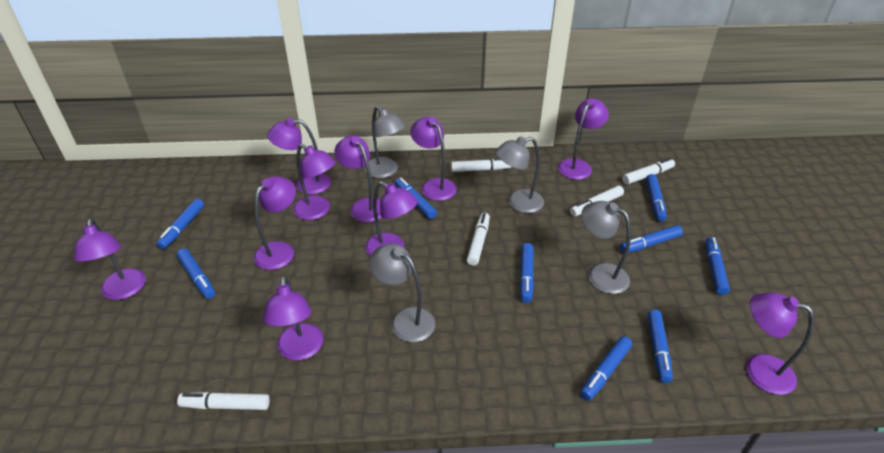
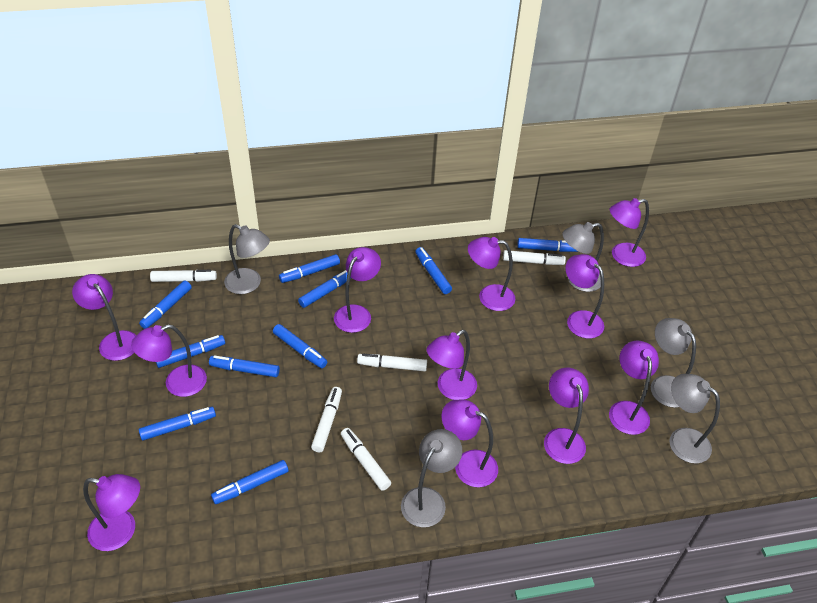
blue marker: [156,199,204,249] [177,249,215,299] [395,177,437,219] [520,243,534,303] [580,336,632,401] [620,225,683,253] [646,174,667,222] [647,310,673,383] [705,237,730,295] = 9 -> [139,281,192,329] [139,407,216,441] [156,335,225,368] [209,356,280,377] [211,460,289,504] [273,324,327,368] [279,254,340,283] [298,270,351,308] [415,247,452,294] [517,238,578,252] = 10
grey lamp: [364,106,406,178] [369,243,435,342] [496,136,544,213] [581,201,631,294] = 4 -> [224,224,270,294] [401,429,462,527] [562,222,604,292] [651,318,696,408] [669,374,720,464] = 5
purple lamp: [74,219,146,300] [254,176,296,270] [263,276,323,360] [267,118,331,194] [293,144,336,220] [334,136,382,222] [365,181,418,256] [410,117,457,201] [558,98,609,180] [746,292,814,395] = 10 -> [72,274,136,361] [83,474,140,551] [131,325,207,397] [334,247,381,333] [427,330,477,400] [441,400,498,487] [468,237,515,311] [544,368,589,464] [565,254,604,339] [609,341,659,435] [610,198,649,267] = 11

